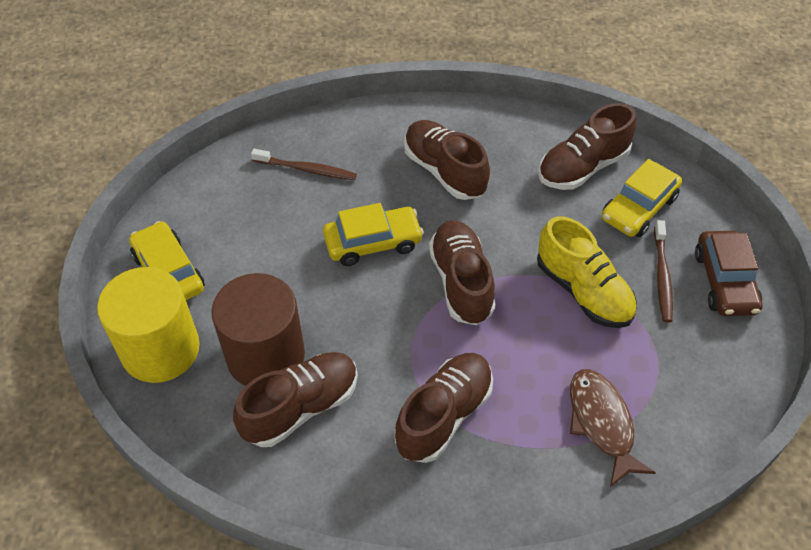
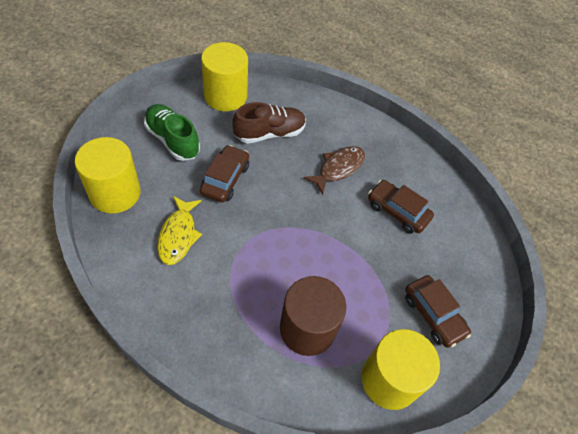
brown car: [695,231,763,316] = 1 -> [200,145,249,202] [368,180,434,234] [405,275,471,348] = 3
brown shoe: [233,352,358,447] [395,353,493,463] [404,120,490,200] [429,221,495,325] [538,103,637,190] = 5 -> [232,102,306,144] = 1
brown toothbrush: [251,149,357,180] [654,220,673,323] = 2 -> none = 0
green shoe: none = 0 -> [144,104,200,161] = 1
yellow car: [129,221,205,300] [323,203,424,266] [602,159,682,237] = 3 -> none = 0
yellow cylinder: [97,267,199,383] = 1 -> [75,137,141,214] [201,42,248,111] [362,329,440,410] = 3
yellow fish: none = 0 -> [157,196,202,265] = 1
yellow shoe: [537,216,637,328] = 1 -> none = 0

